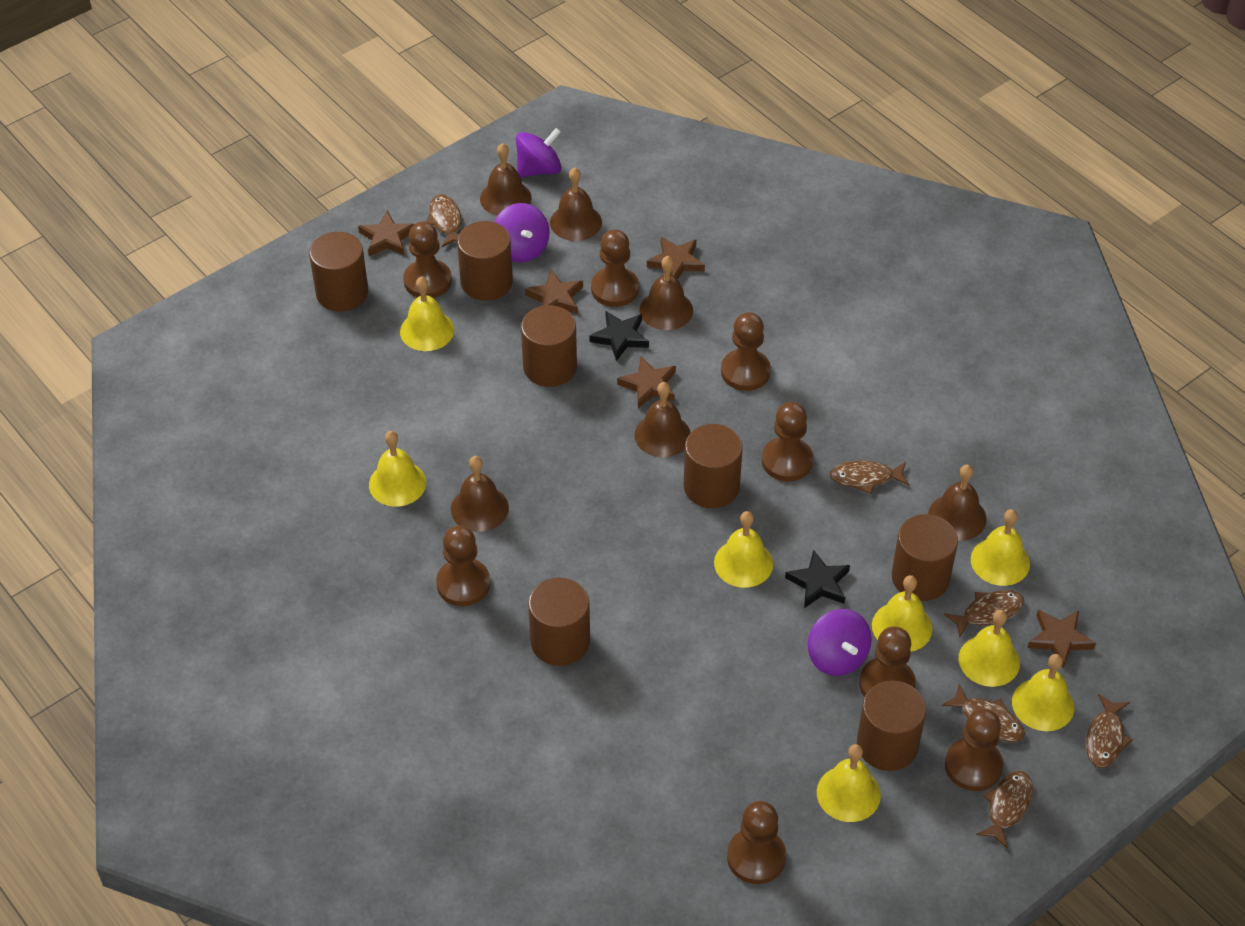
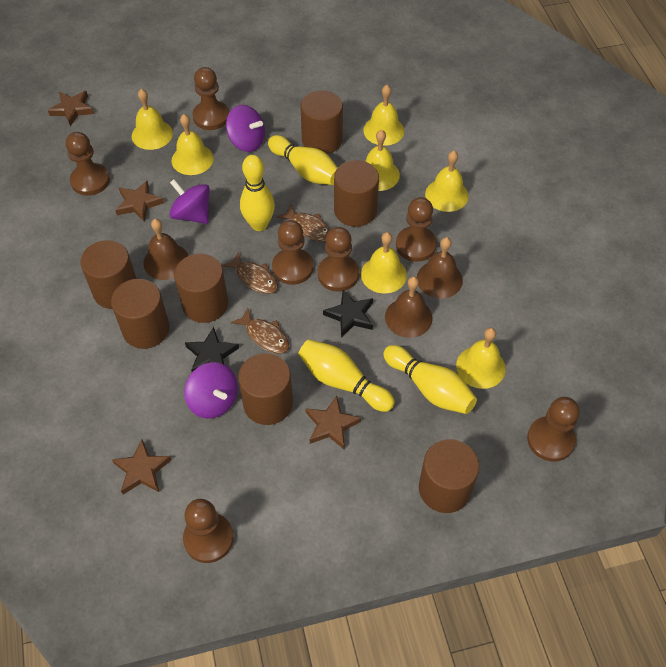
brown bell: [451,456,509,532] [480,143,531,216] [550,167,602,241] [634,382,691,457] [639,256,693,330] [928,465,987,541] = 6 -> [144,219,188,280] [385,276,432,338] [417,237,463,299] = 3
brown fish: [426,194,461,247] [830,460,909,494] [942,684,1025,742] [944,590,1024,637] [976,771,1033,848] [1086,694,1132,768] = 6 -> [222,253,278,294] [231,308,289,354] [276,204,330,242] = 3
brown pawn: [403,221,452,298] [436,526,490,606] [591,229,639,307] [721,312,771,391] [727,801,786,884] [762,402,813,482] [859,627,916,697] [945,709,1003,791] = 8 -> [66,132,110,196] [183,499,234,563] [192,67,229,130] [272,220,313,285] [318,227,359,291] [396,197,437,262] [527,397,580,462] = 7
brown star: [358,210,415,256] [525,270,583,314] [617,357,676,408] [647,237,705,280] [1027,610,1096,669] = 5 -> [48,91,94,126] [112,440,172,494] [115,181,164,222] [306,396,361,449] = 4
yellow bell: [369,431,426,507] [400,277,454,351] [714,511,773,588] [817,744,881,822] [872,575,933,652] [959,610,1020,687] [971,509,1030,586] [1012,654,1074,731] = 8 -> [132,89,173,150] [172,114,214,175] [361,232,407,294] [363,85,404,146] [365,130,400,191] [425,151,468,212] [456,328,506,389] = 7
yellow bowling pin: none = 0 -> [240,155,275,231] [268,135,338,185] [298,339,395,412] [384,345,477,414] = 4

